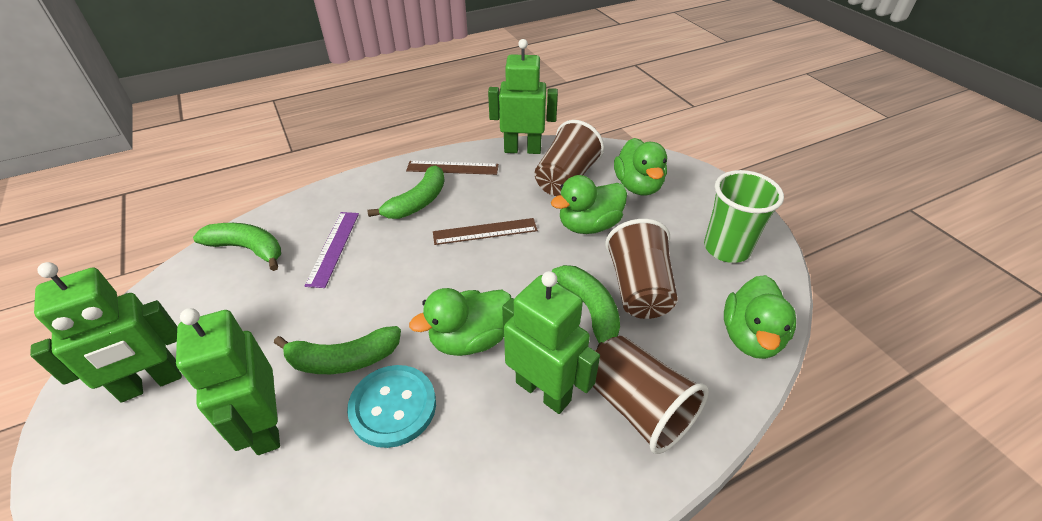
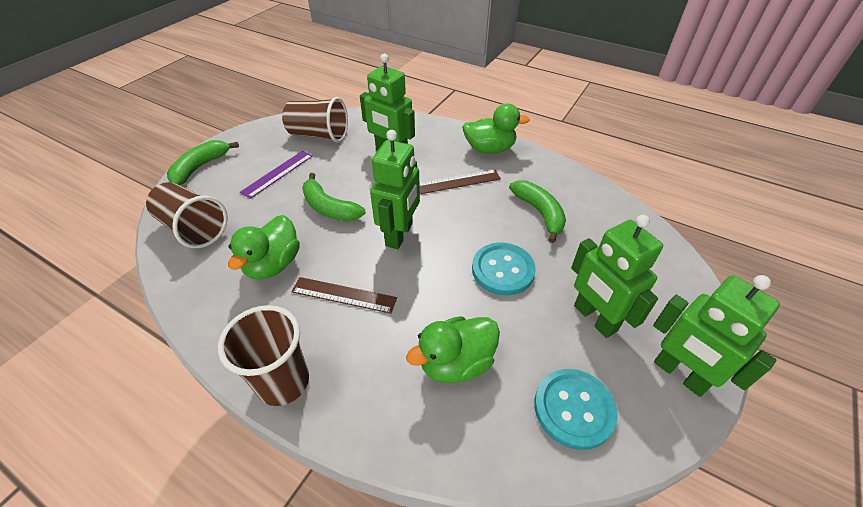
green banana: [193,223,281,271] [274,326,401,374] [367,165,445,219] [552,265,620,348] = 4 -> [167,140,239,185] [302,173,366,221] [509,180,566,243] = 3
green cup: [704,170,784,263] = 1 -> none = 0
green duck: [409,288,511,356] [551,175,627,234] [614,138,667,196] [724,275,796,359] = 4 -> [228,215,300,279] [406,316,500,383] [462,103,530,154] = 3
turquoise button: [347,365,436,448] = 1 -> [472,243,536,295] [534,369,618,450] = 2

